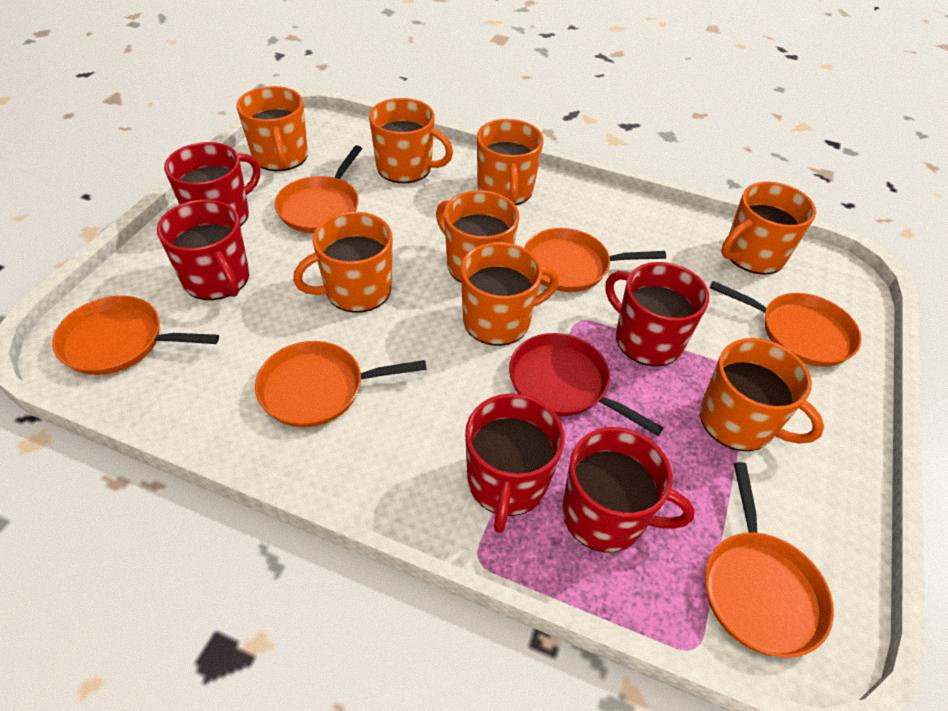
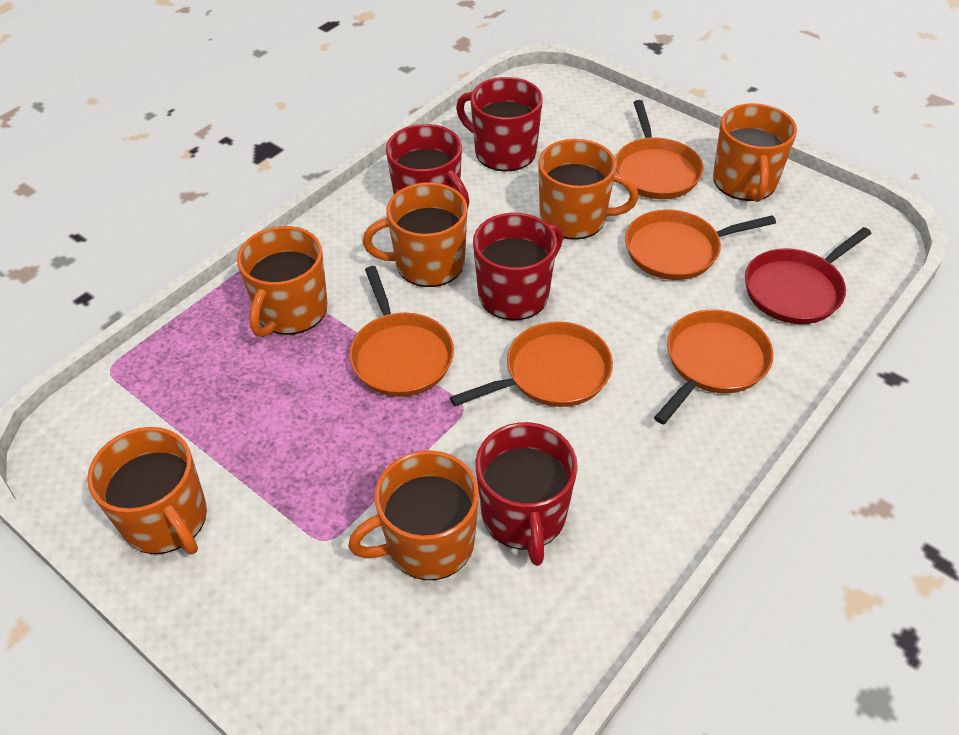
orange mug: [237,86,308,171] [293,212,393,313] [369,98,453,183] [436,190,520,283] [461,242,559,346] [477,119,544,205] [700,338,824,451] [721,182,816,275] = 8 -> [87,427,207,554] [237,226,328,337] [348,450,479,580] [363,182,467,287] [538,139,638,240] [713,103,797,202] = 6
orange pan: [52,296,219,375] [255,341,427,427] [275,145,362,233] [524,228,666,292] [705,462,834,657] [709,281,862,367] = 6 -> [349,266,454,397] [450,321,613,407] [615,100,703,199] [625,209,776,280] [654,309,774,425] = 5
red mug: [157,199,249,300] [164,142,260,226] [465,393,565,533] [562,427,695,553] [606,262,709,367] = 5 -> [386,124,470,210] [456,77,543,172] [473,213,563,321] [476,422,578,566] = 4

